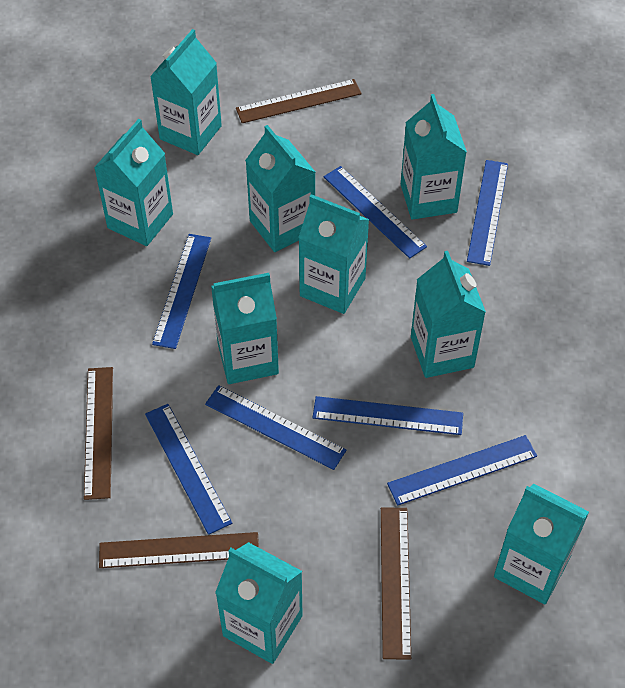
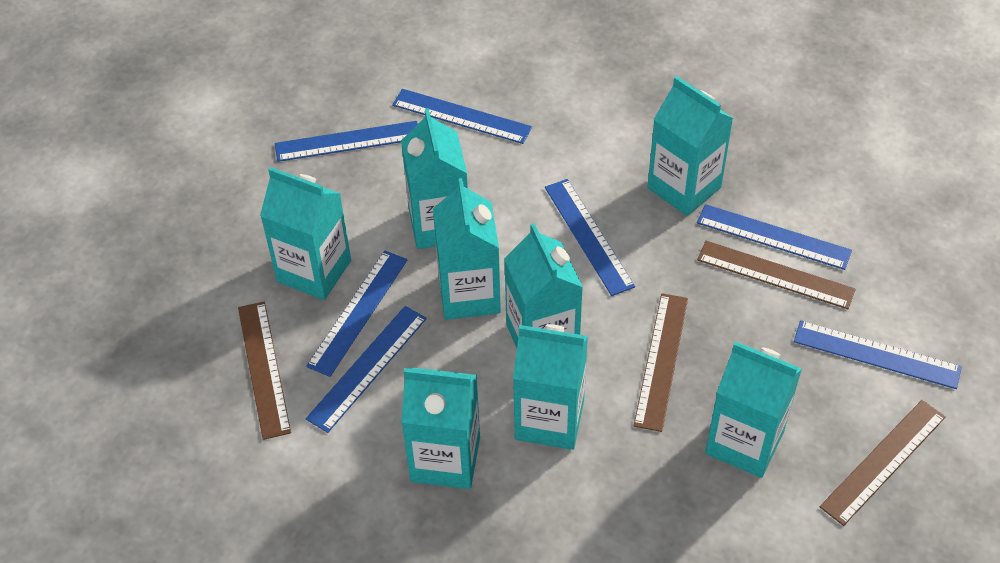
turquoise carton: [94,119,173,246] [150,29,222,155] [211,273,279,384] [215,542,303,664] [245,125,315,252] [298,194,369,314] [401,94,467,220] [411,251,486,378] [494,483,589,604] = 9 -> [260,167,351,300] [401,108,468,249] [401,368,480,489] [433,178,501,320] [504,223,583,348] [513,324,588,450] [647,76,733,216] [705,341,802,478] = 8

